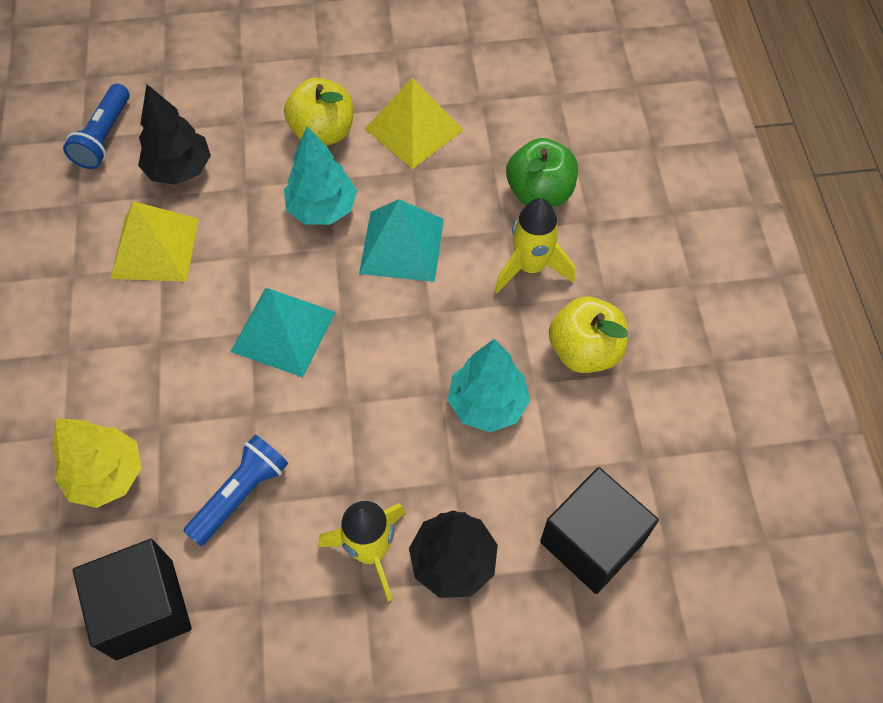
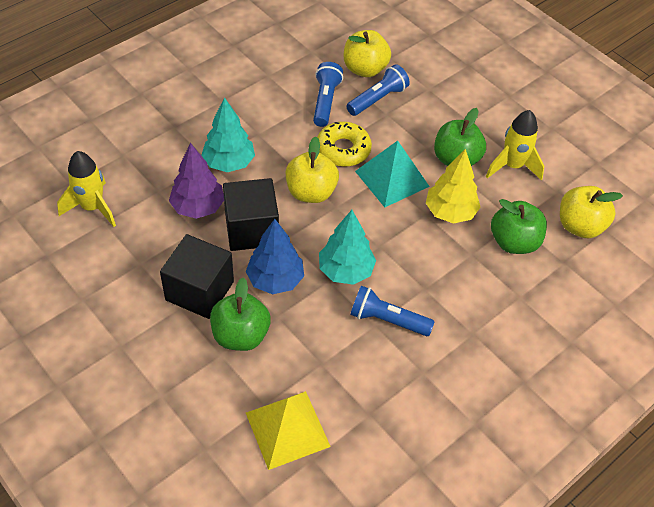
black tree: [138,84,211,185] [409,510,498,598] = 2 -> none = 0
blue flashlight: [63,84,130,169] [183,435,288,546] = 2 -> [313,62,343,127] [346,64,410,116] [350,286,435,336] = 3
blue tree: none = 0 -> [246,219,304,294] = 1
green apple: [506,138,578,207] = 1 -> [210,278,271,351] [434,108,486,166] [491,199,547,254] = 3
purple tree: none = 0 -> [169,143,224,219] = 1
turquoise pyramid: [230,288,335,377] [359,199,444,282] = 2 -> [355,141,430,207] = 1
yellow apple: [284,78,353,146] [549,296,628,373] = 2 -> [286,136,339,203] [344,30,391,77] [560,186,623,238] = 3
yellow donut: none = 0 -> [317,122,372,167] = 1
yellow pyramid: [110,201,199,282] [365,78,463,169] = 2 -> [246,391,331,470] = 1

